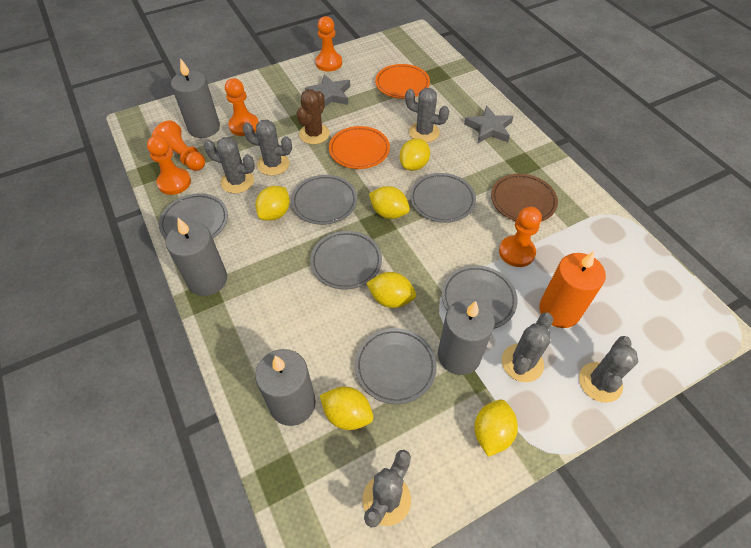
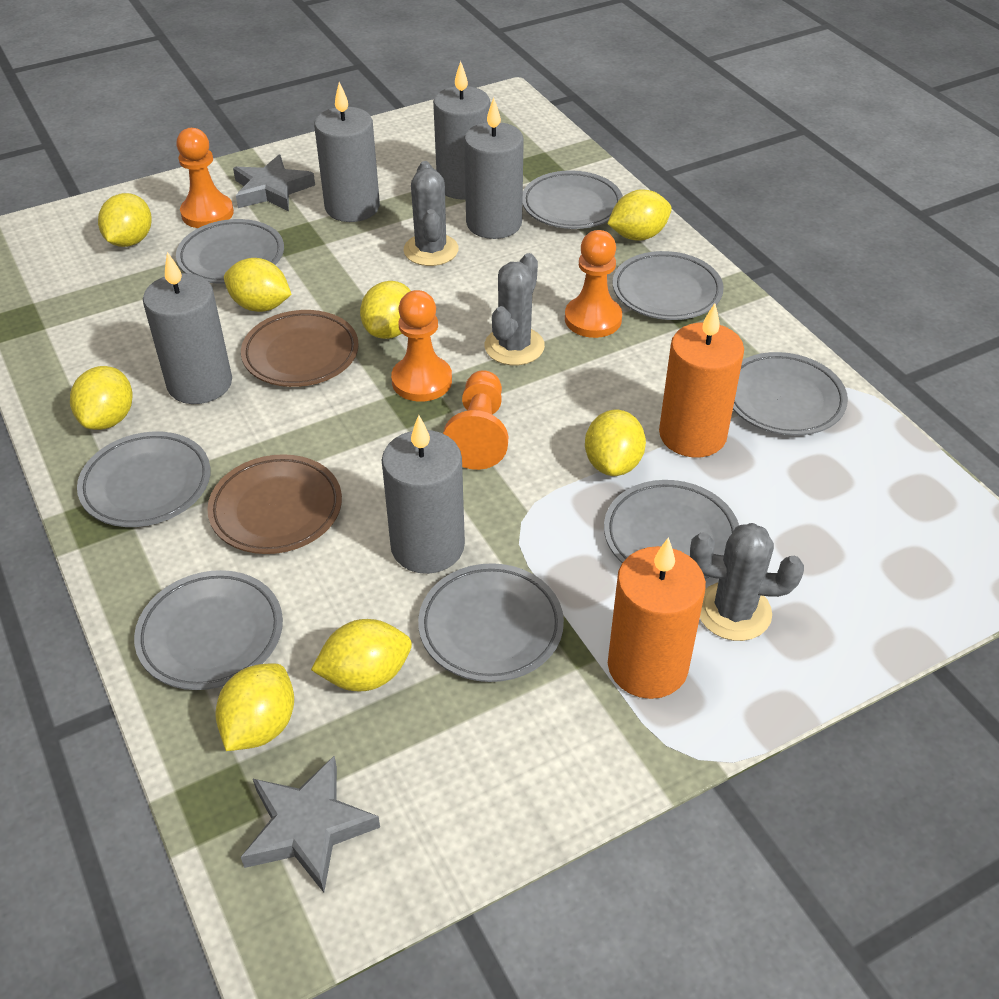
brown cactus: [297,90,330,144] = 1 -> none = 0
brown plate: [491,174,558,222] = 1 -> [207,454,342,554] [241,310,359,387] = 2
grey cactus: [204,137,255,193] [243,120,292,176] [362,450,411,527] [405,88,449,142] [502,313,553,382] [579,336,638,403] = 6 -> [403,161,459,266] [485,253,545,365] [690,523,804,641] = 3
grey candle: [166,218,227,296] [171,58,220,138] [255,349,316,426] [438,299,495,375] = 4 -> [143,252,232,404] [314,82,380,222] [382,415,465,574] [433,61,490,199] [464,97,524,239] = 5
grey plate: [159,193,228,239] [291,175,357,225] [310,231,382,290] [355,328,437,404] [410,173,476,223] [442,265,518,329] = 6 -> [77,432,211,527] [134,570,283,690] [176,219,284,284] [418,563,564,682] [523,170,623,229] [604,480,739,579] [612,251,724,320] [733,352,848,436] = 8
orange candle: [539,251,606,328] = 1 -> [608,537,706,699] [659,303,744,457] = 2
orange pawn: [147,135,191,195] [151,120,205,171] [225,78,259,136] [315,16,342,71] [499,207,542,267] = 5 -> [176,128,234,228] [391,290,452,402] [443,370,508,470] [565,230,622,338] = 4
orange plate: [329,126,390,169] [375,64,430,99] = 2 -> none = 0
yellow lemon: [255,186,290,221] [320,387,373,430] [366,272,416,308] [369,186,410,219] [400,138,430,171] [474,400,518,457] = 6 -> [70,366,132,430] [98,193,152,247] [215,663,294,751] [224,258,292,312] [311,619,412,692] [360,281,411,339] [585,410,646,476] [607,189,672,241] = 8

